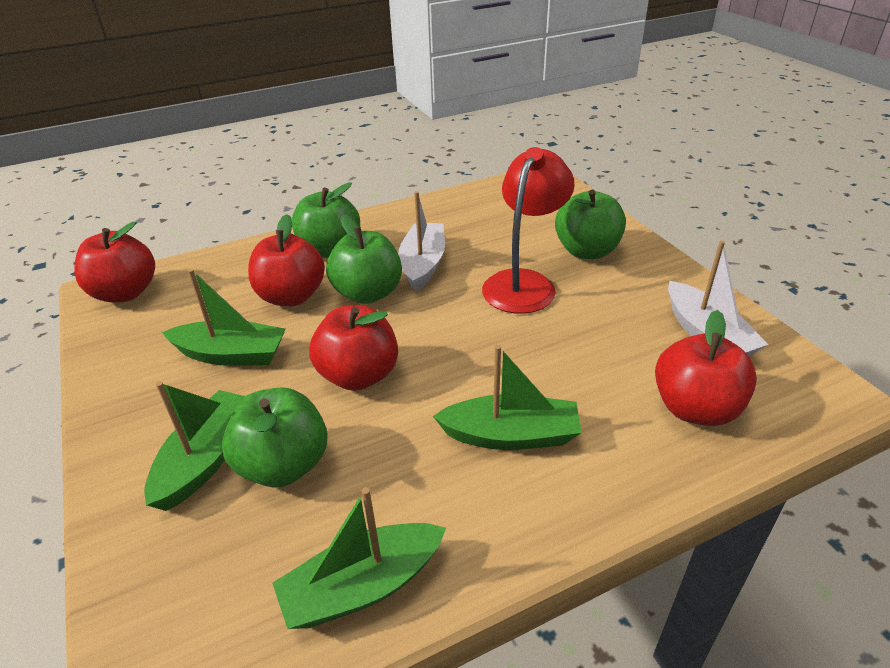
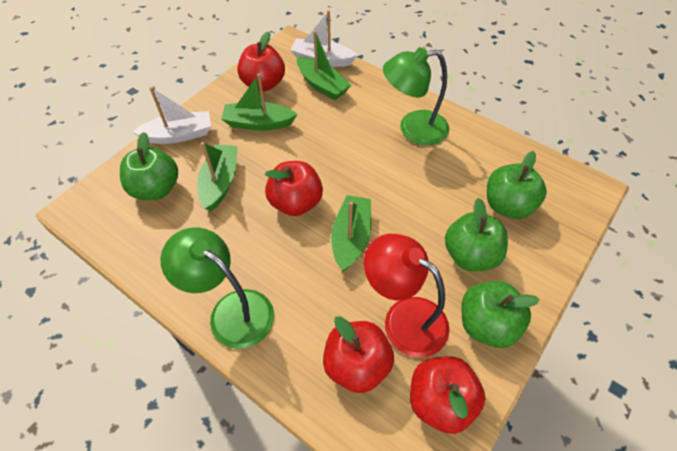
green lamp: none = 0 -> [161,227,274,349] [383,47,449,145] = 2

